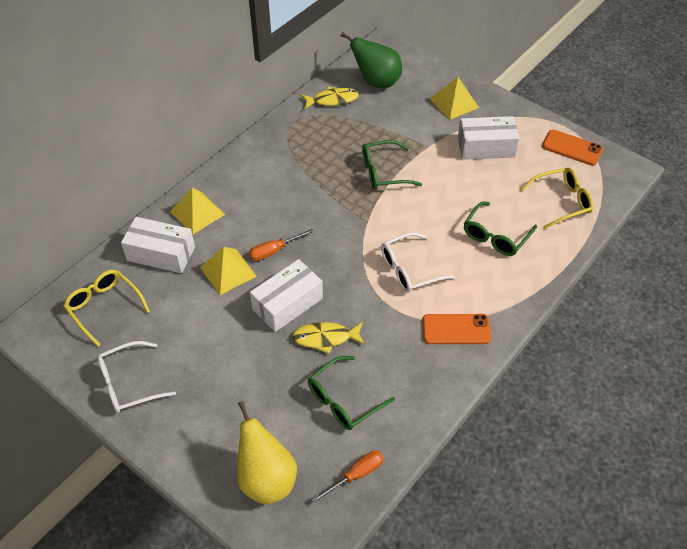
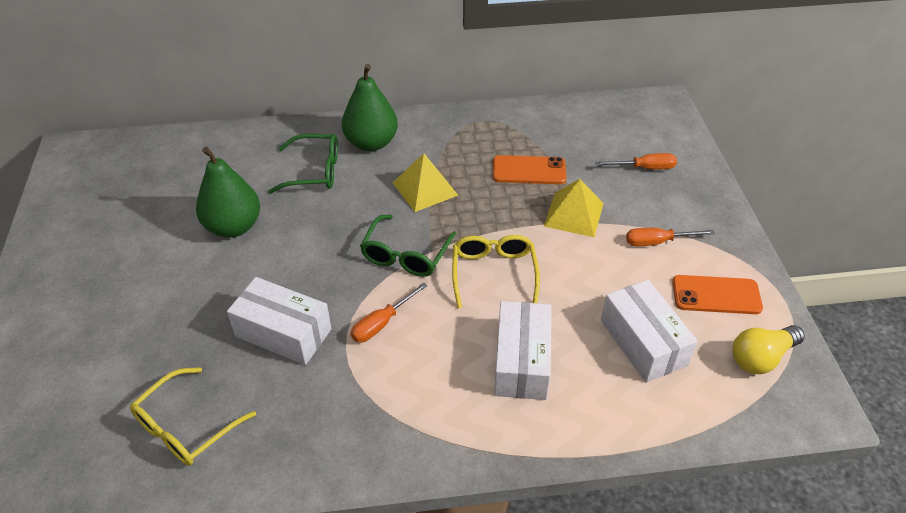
green glasses: [308,356,395,430] [362,140,422,190] [464,202,537,256] = 3 -> [268,134,338,194] [360,215,456,277] = 2
green pear: [341,32,402,88] = 1 -> [196,147,260,237] [342,64,398,151] = 2
orange screwdriver: [249,229,314,261] [311,450,384,504] = 2 -> [351,282,428,343] [595,153,677,169] [626,228,715,246] = 3
white glasses: [97,341,176,413] [381,232,455,293] = 2 -> none = 0
yellow fish: [292,322,365,354] [301,87,359,109] = 2 -> none = 0
yellow light bulb: none = 0 -> [732,325,805,374] = 1
yellow pear: [237,401,297,504] = 1 -> none = 0
yellow pyramid: [170,187,225,235] [200,247,257,295] [430,77,479,120] = 3 -> [393,153,458,212] [544,179,604,237] = 2

